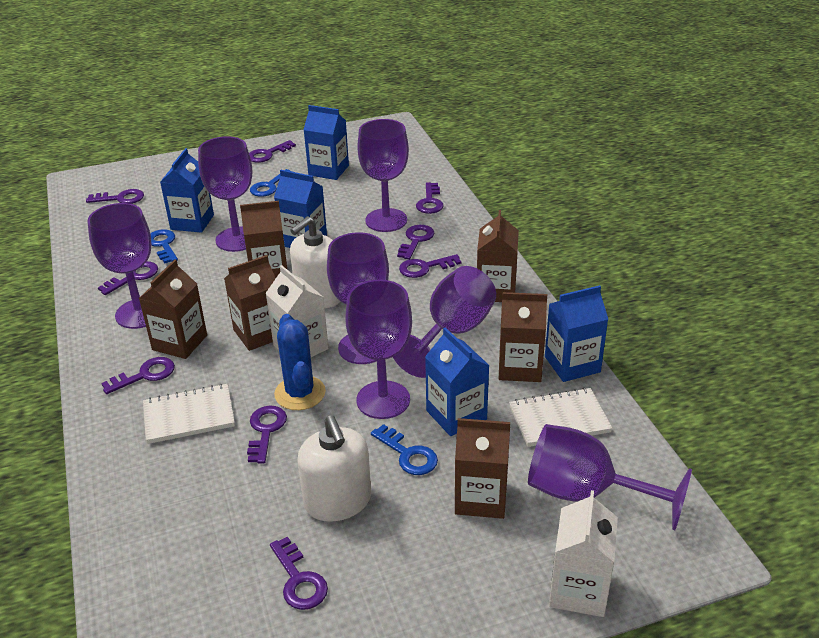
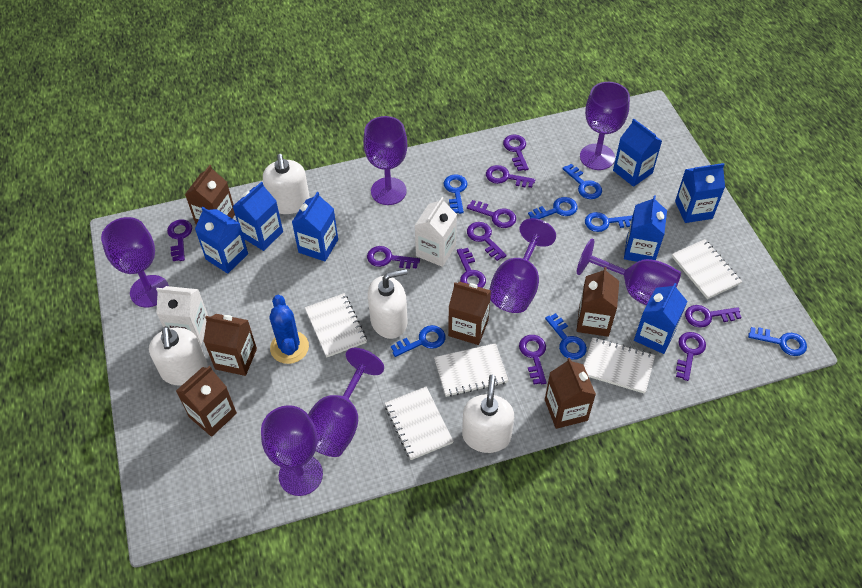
blue carton: [160,148,214,233] [274,170,327,248] [303,105,349,180] [425,327,490,436] [545,285,608,382] = 5 -> [195,206,248,274] [232,182,283,251] [292,192,338,261] [613,119,662,187] [624,195,667,262] [634,283,688,354] [675,163,725,223] = 7
blue key: [150,230,178,264] [250,169,293,197] [371,424,438,475] = 3 -> [391,325,445,357] [443,174,467,214] [528,197,578,219] [545,313,587,360] [562,164,602,199] [585,212,633,232] [748,327,807,356] = 7
purple key: [86,189,144,204] [98,261,158,295] [101,357,175,394] [247,406,287,464] [249,140,296,163] [270,536,328,610] [397,225,434,260] [399,254,461,278] [416,182,444,214] = 9 -> [167,219,192,261] [367,246,420,269] [457,248,486,288] [467,200,516,228] [467,222,507,261] [486,165,535,188] [503,135,529,171] [519,335,547,385] [676,332,706,381] [685,305,741,328] = 10
white notebook: [143,383,235,444] [509,388,613,447] = 2 -> [305,293,367,357] [385,387,454,460] [434,343,509,397] [584,337,655,394] [672,239,742,299] = 5
white soap dispenser: [290,216,341,308] [297,415,371,522] = 2 -> [149,326,207,385] [263,154,310,214] [368,269,408,339] [462,375,514,453] = 4

